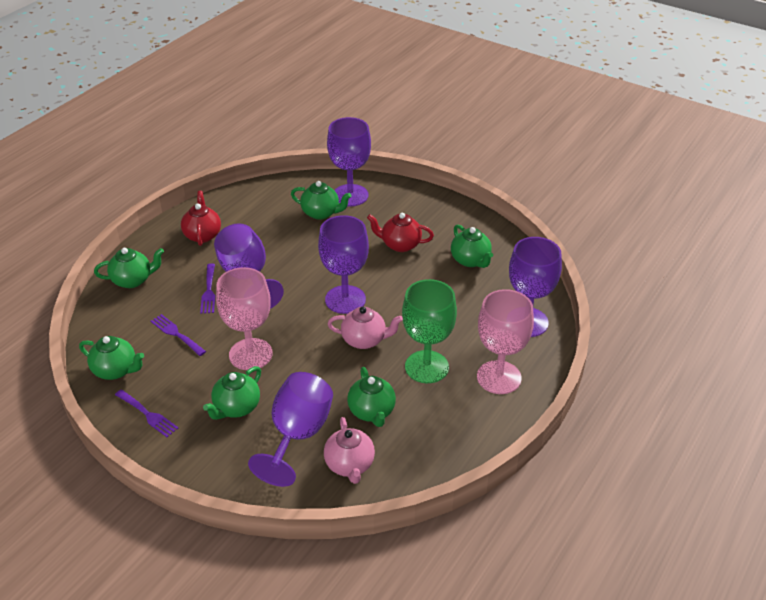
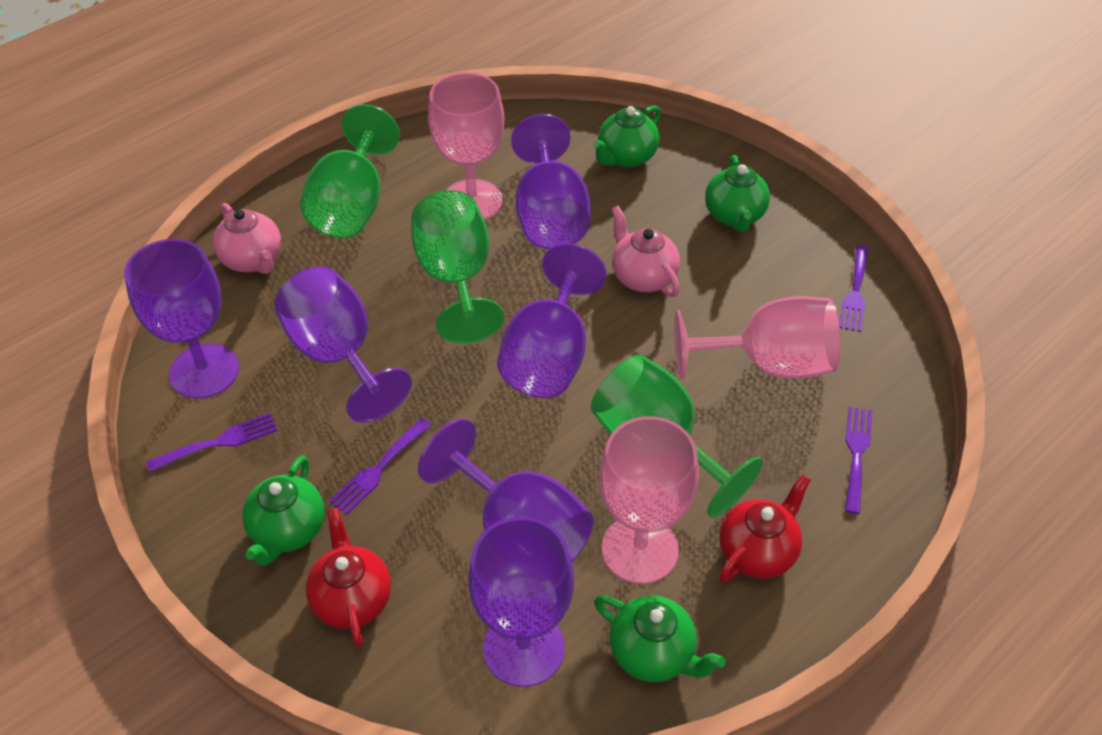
green goblet: [402,279,457,383] = 1 -> [300,104,400,238] [411,190,504,344] [591,355,763,518] = 3
green teapot: [79,336,144,380] [94,248,164,288] [203,366,261,420] [291,181,351,220] [347,367,396,427] [451,225,493,268] = 6 -> [242,455,324,566] [593,106,661,168] [594,595,726,682] [705,155,770,232] = 4
pink goblet: [216,267,273,370] [477,289,534,394] = 2 -> [428,72,505,220] [599,416,699,584] [674,296,841,380] = 3
purple fork: [115,390,178,437] [150,314,206,356] [200,263,215,314] = 3 -> [146,413,277,472] [329,418,432,515] [839,245,869,332] [845,406,872,514] = 4
purple goblet: [214,223,284,309] [248,372,333,487] [318,215,369,314] [327,117,371,206] [509,237,562,337] = 5 -> [124,239,239,399] [274,266,412,422] [418,419,594,562] [468,517,574,687] [497,243,607,398] [511,114,590,249] = 6

